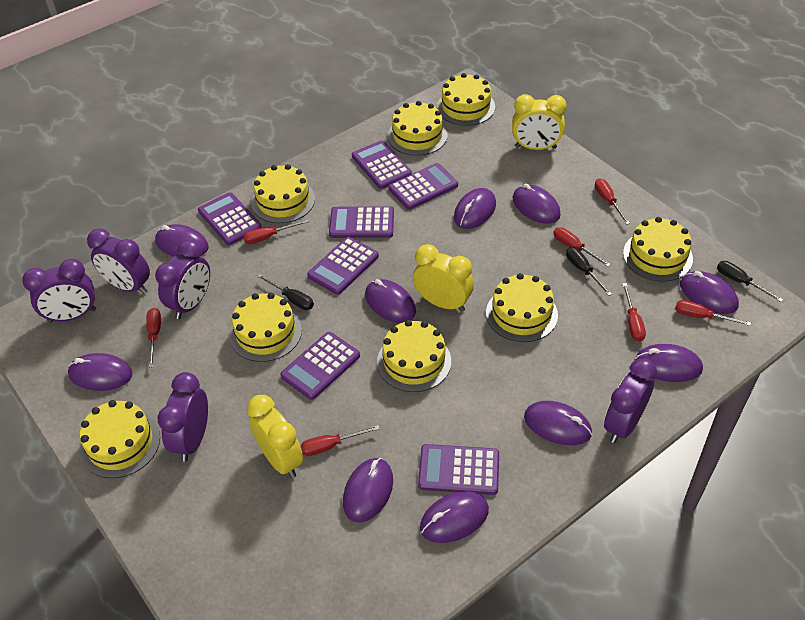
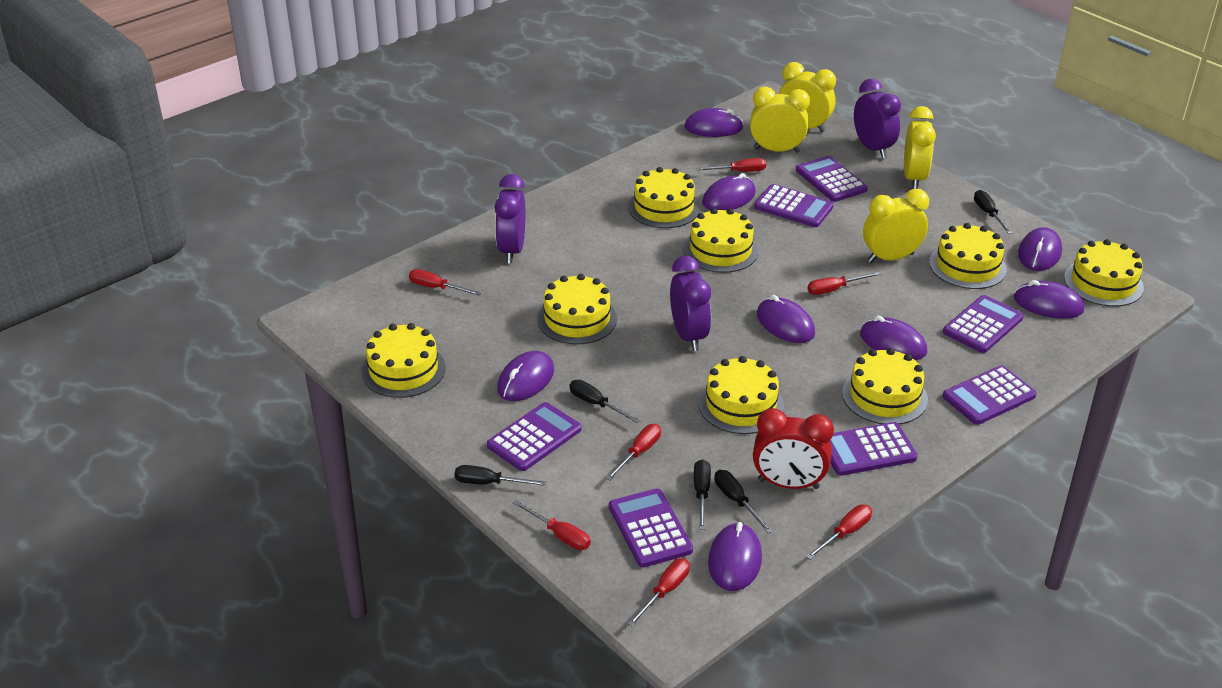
black screwdriver: [257,274,314,310] [566,247,612,296] [717,261,784,302] = 3 -> [455,465,546,486] [570,380,640,423] [694,459,711,530] [715,470,773,533] [974,190,1012,234] = 5
purple clock: [22,259,96,323] [87,229,150,294] [155,240,210,319] [158,372,208,462] [604,358,657,443] = 5 -> [495,174,525,263] [670,256,711,351] [854,79,901,158] = 3
purple mouse: [68,353,133,391] [155,224,209,257] [343,458,393,523] [365,279,416,323] [420,491,489,543] [454,188,496,229] [512,184,561,224] [524,401,592,445] [635,344,703,382] [680,271,739,314] = 10 -> [497,351,554,401] [684,108,743,137] [702,173,756,210] [708,522,762,591] [757,295,815,343] [860,316,927,360] [1014,280,1084,319] [1018,227,1062,271] = 8
red clock: none = 0 -> [753,408,834,489] = 1
yellow clock: [247,395,303,478] [413,244,474,312] [512,94,567,150] = 3 -> [750,86,810,153] [779,62,836,132] [863,189,929,263] [904,106,936,189] = 4

